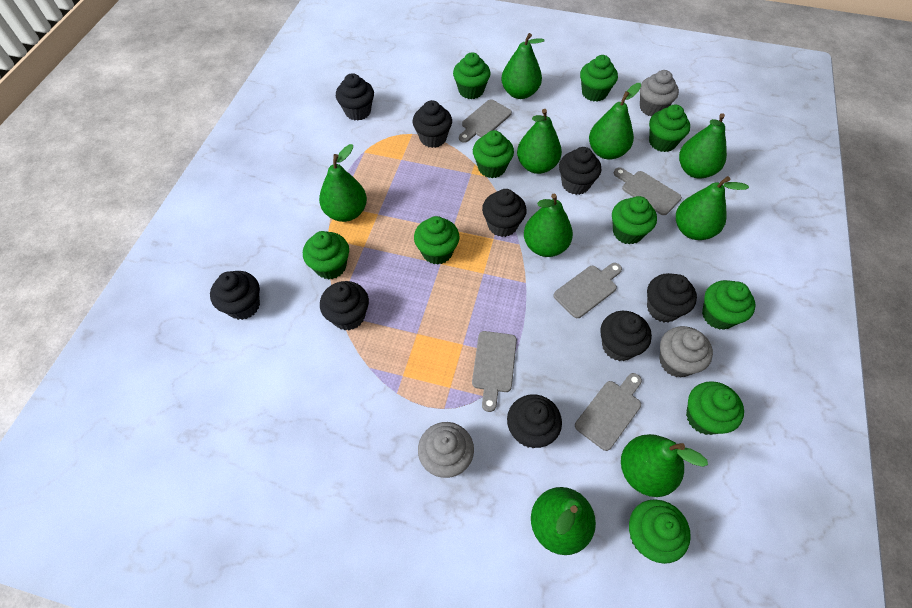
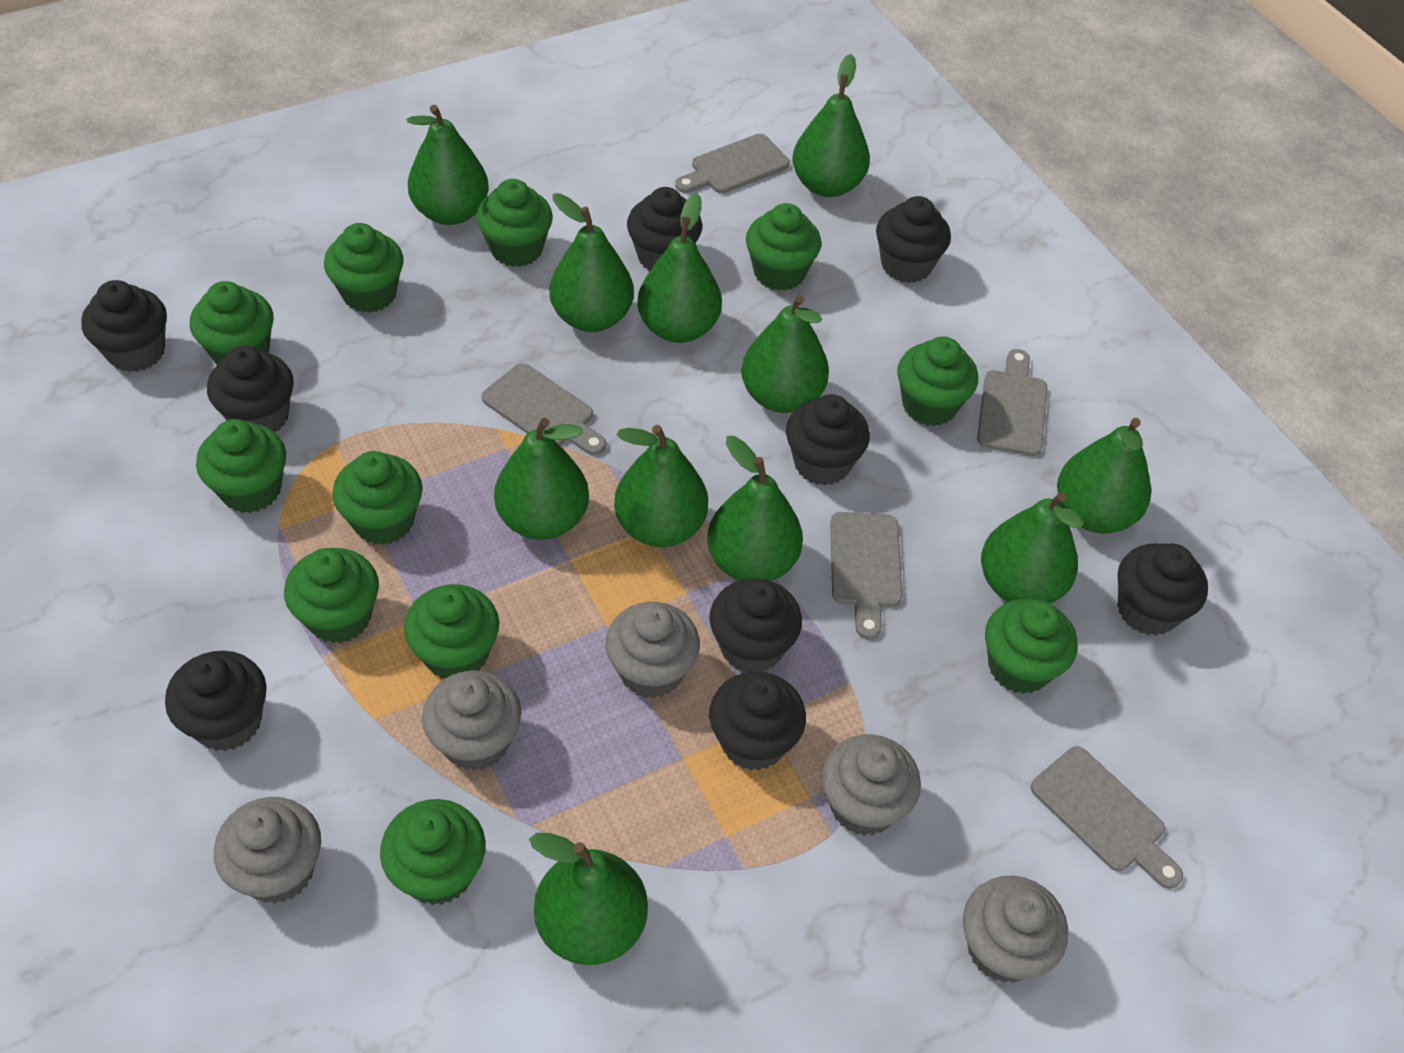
green cupcake: [303,231,349,280] [414,216,459,264] [453,52,490,99] [473,130,514,178] [580,55,618,101] [612,196,657,245] [629,499,691,564] [649,104,690,152] [686,381,744,435] [702,280,755,330] = 10 -> [190,281,274,365] [196,419,286,513] [284,548,379,644] [324,223,404,313] [332,451,422,545] [380,799,486,905] [404,584,499,679] [476,179,553,267] [746,203,821,291] [897,336,978,426] [985,599,1078,694] = 11
green pear: [319,144,367,222] [501,33,545,99] [517,109,562,174] [524,194,573,257] [531,487,596,555] [589,83,641,160] [621,434,708,497] [676,176,749,240] [679,113,727,179] = 9 -> [407,105,489,225] [494,418,589,540] [529,833,648,965] [549,193,634,332] [614,425,708,547] [637,193,722,343] [707,436,803,581] [741,295,829,413] [793,54,870,197] [981,492,1084,604] [1057,418,1151,533] = 11
grey cupcake: [418,422,474,478] [640,70,679,117] [659,326,713,378] = 3 -> [214,797,321,904] [422,670,521,771] [606,602,700,698] [822,734,921,836] [963,876,1068,983] = 5

